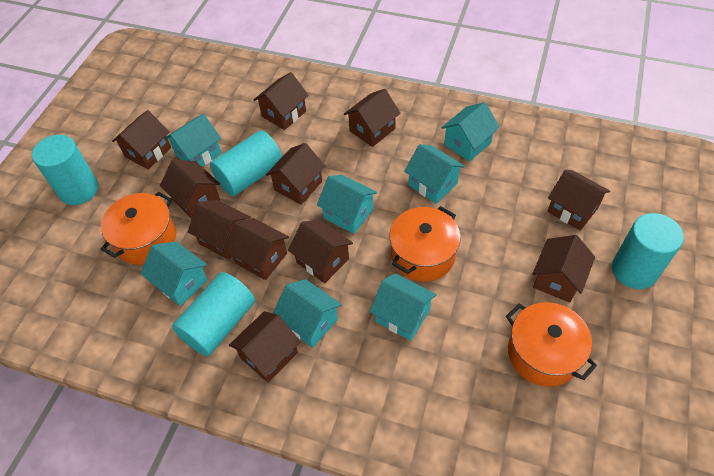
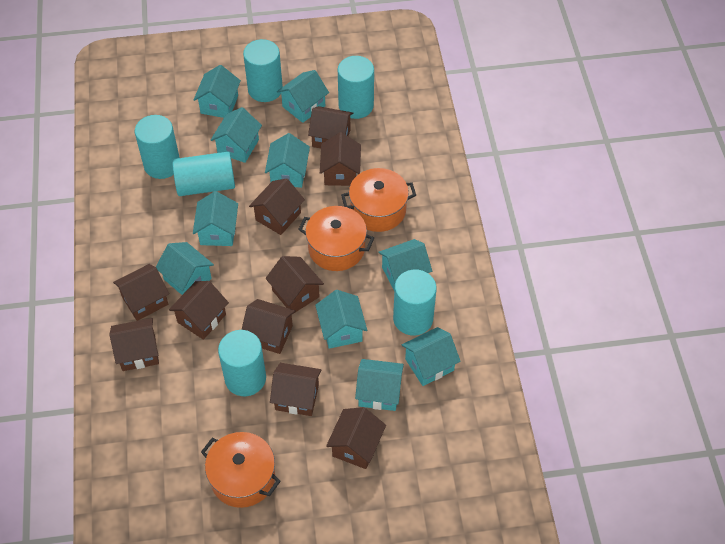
brown house: [112,110,171,170] [160,159,220,219] [188,200,251,260] [225,218,289,280] [229,311,301,383] [254,72,309,130] [266,143,325,205] [288,220,353,283] [344,89,400,147] [532,235,595,302] [547,170,610,231] = 11 -> [109,318,159,371] [113,264,169,321] [169,281,229,340] [242,299,295,354] [249,178,305,235] [266,256,324,314] [270,363,322,416] [308,106,353,148] [320,132,361,186] [326,407,386,469] = 10
turquoise cylinder: [32,135,98,205] [172,272,255,356] [210,130,282,196] [612,213,684,289] = 4 -> [135,115,180,179] [172,152,235,196] [218,330,266,396] [243,39,283,102] [338,56,374,119] [393,269,437,336] = 6
turquoise house: [140,241,208,306] [165,114,222,167] [273,279,342,348] [317,175,378,234] [370,273,437,341] [404,144,465,204] [441,102,500,162] = 7 -> [156,242,214,295] [193,191,238,246] [194,65,241,118] [211,107,262,163] [265,133,310,188] [277,70,329,123] [315,290,367,349] [355,359,404,411] [378,239,432,290] [402,327,461,386] = 10

